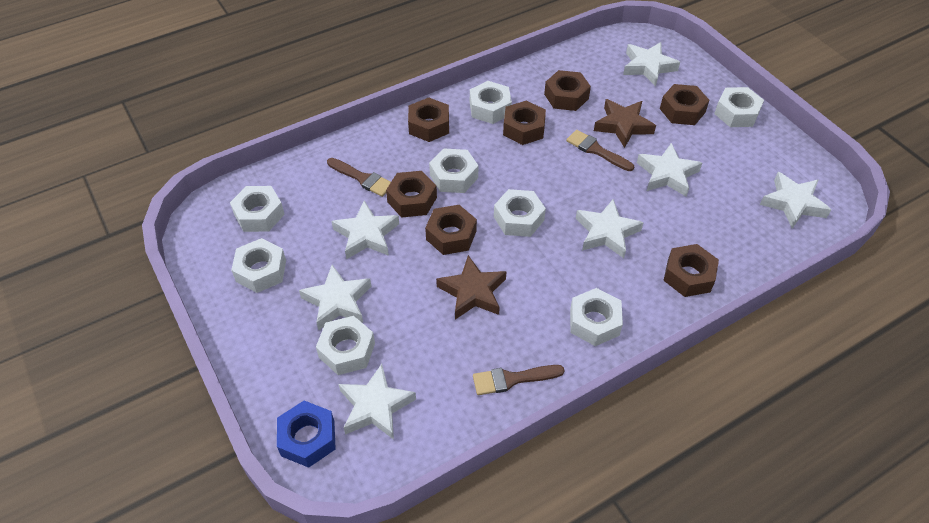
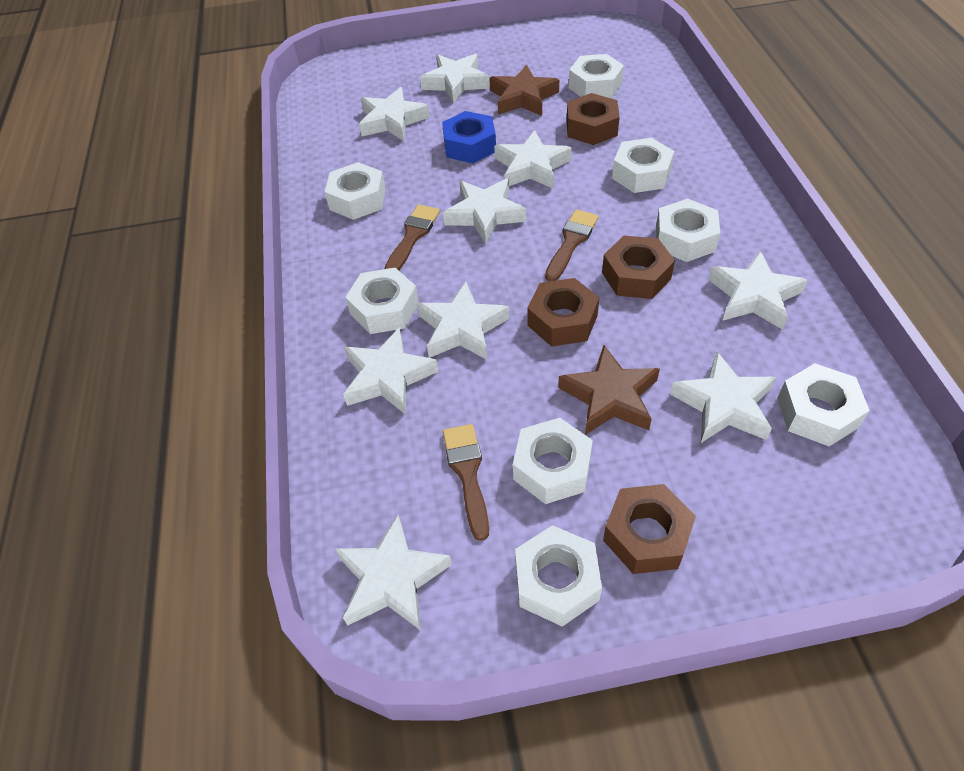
brown nut: [386,171,437,217] [408,97,449,142] [425,205,477,255] [503,100,546,145] [544,70,591,111] [660,84,709,125] [663,244,719,297] = 7 -> [527,278,599,346] [567,93,620,145] [602,236,675,299] [603,484,696,574] = 4
white star: [299,265,372,330] [331,201,399,259] [338,364,416,440] [576,199,644,258] [623,42,680,86] [637,143,702,197] [760,172,831,229] = 7 -> [335,515,452,630] [343,327,439,415] [359,87,430,141] [417,282,509,360] [420,54,489,103] [443,179,526,244] [494,130,572,189] [670,351,776,443] [708,251,807,330] = 9

